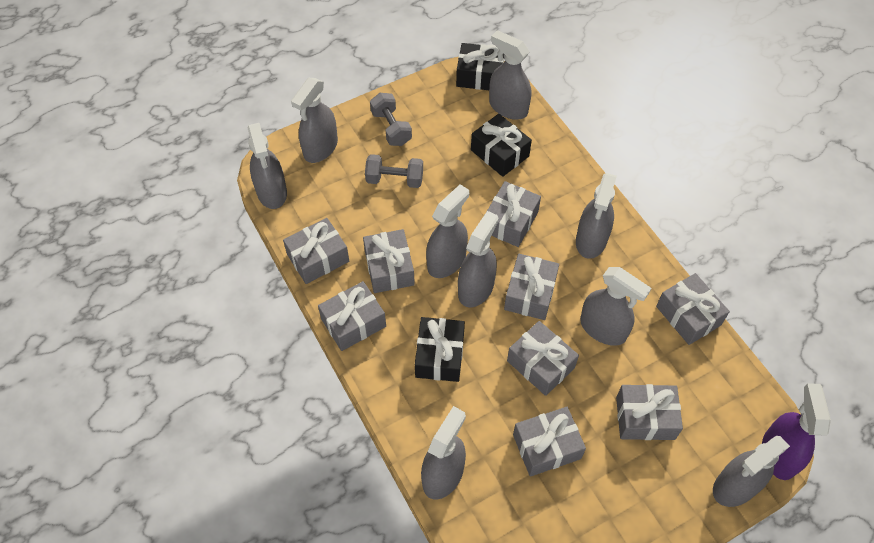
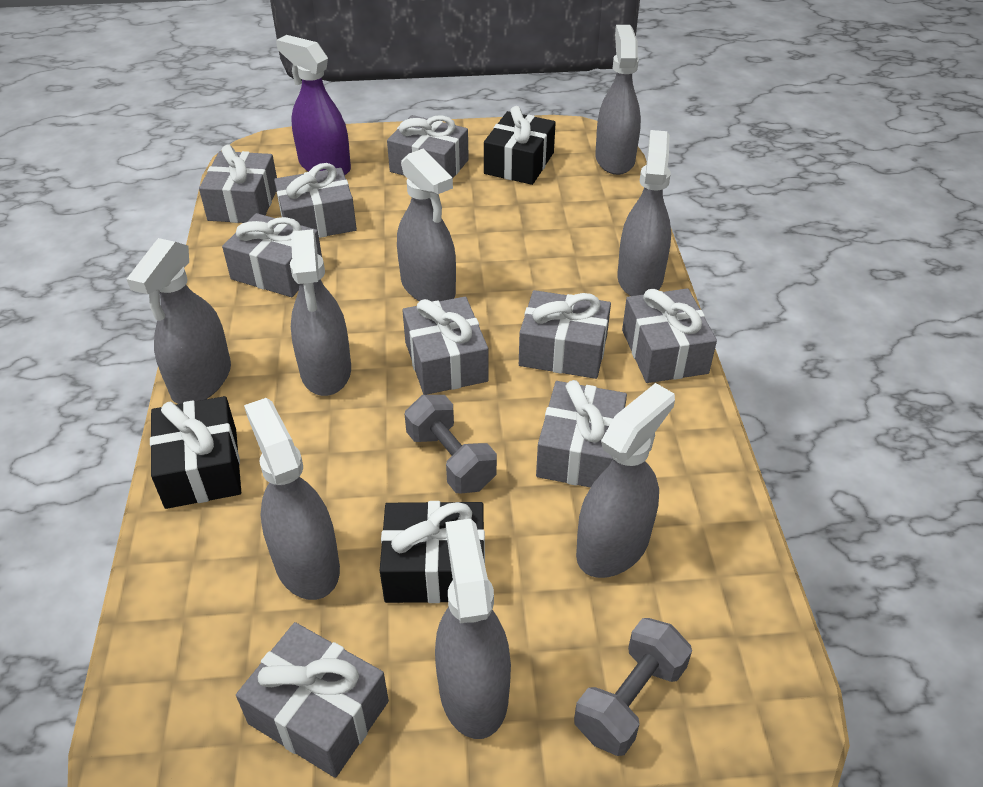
grey spray bottle: [247,123,287,209] [291,78,338,163] [421,406,466,500] [426,184,469,278] [458,211,498,307] [489,30,531,120] [576,173,617,259] [580,267,652,346] [713,436,790,507] = 9 -> [127,238,231,404] [244,398,340,600] [290,229,351,396] [397,149,456,301] [435,519,511,739] [576,383,675,578] [595,25,641,175] [618,130,671,296] = 8

